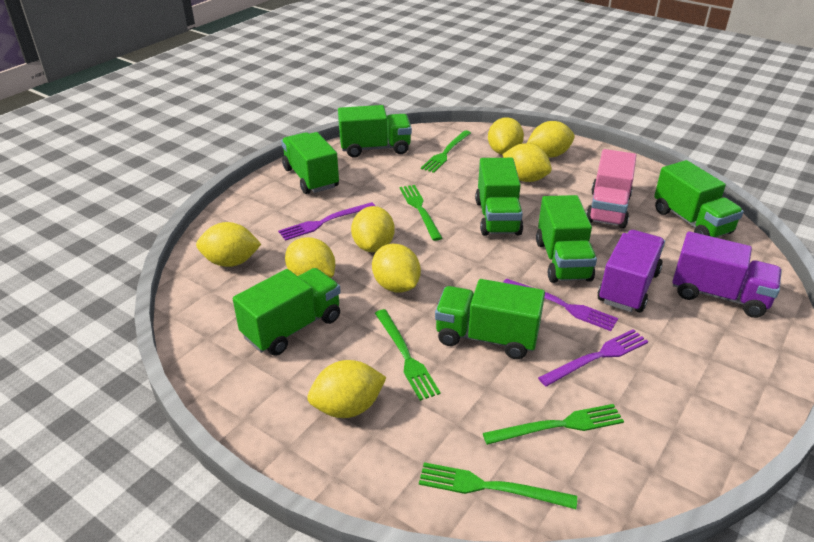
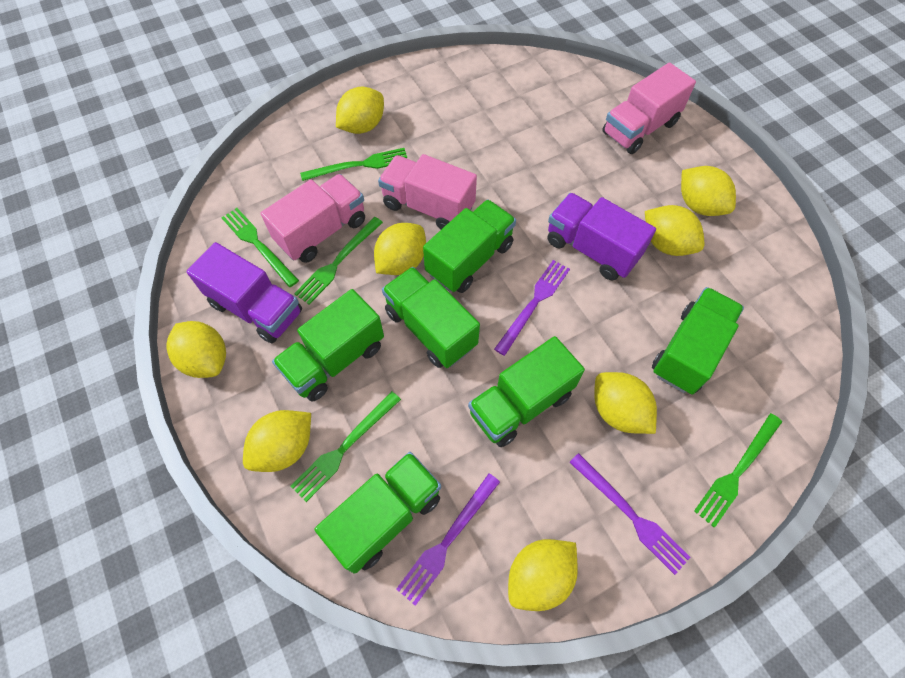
green truck: [233,268,341,356] [281,132,339,194] [338,105,412,158] [435,279,545,359] [475,158,523,236] [536,195,597,283] [654,160,744,238] = 7 -> [272,289,384,401] [315,452,441,574] [382,267,480,368] [423,199,516,293] [468,336,585,447] [652,287,744,394] = 6
pink truck: [586,149,636,229] = 1 -> [261,174,365,263] [378,154,477,229] [602,63,696,154] = 3

